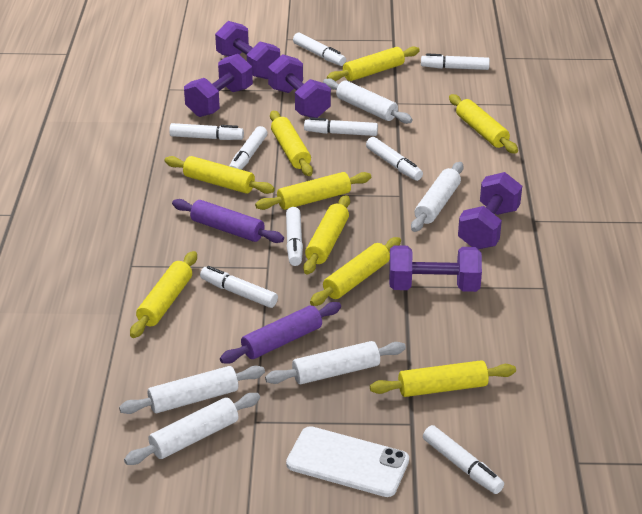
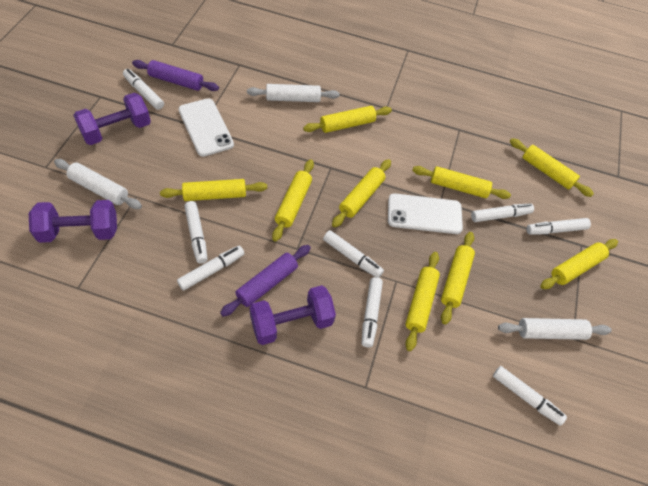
purple dumbbell: [184,54,253,117] [215,21,280,79] [268,54,331,118] [389,245,482,292] [458,172,522,249] = 5 -> [29,200,117,243] [73,93,151,145] [249,285,336,345] = 3
white marker: [169,123,244,140] [200,266,278,308] [229,126,267,170] [286,207,303,266] [293,32,346,66] [304,117,378,136] [366,137,423,181] [421,54,490,70] [423,425,504,494] = 9 -> [123,69,164,110] [177,246,245,291] [184,201,208,264] [323,230,384,278] [362,277,383,347] [471,203,534,222] [493,366,567,425] [527,218,591,235] = 8
white phone: [286,426,409,497] = 1 -> [178,98,234,157] [388,193,463,234] = 2
white rolling pin: [119,366,265,414] [124,393,260,465] [265,341,406,384] [323,78,413,124] [411,162,464,232] = 5 -> [54,159,142,209] [247,84,340,102] [498,318,612,340] = 3

